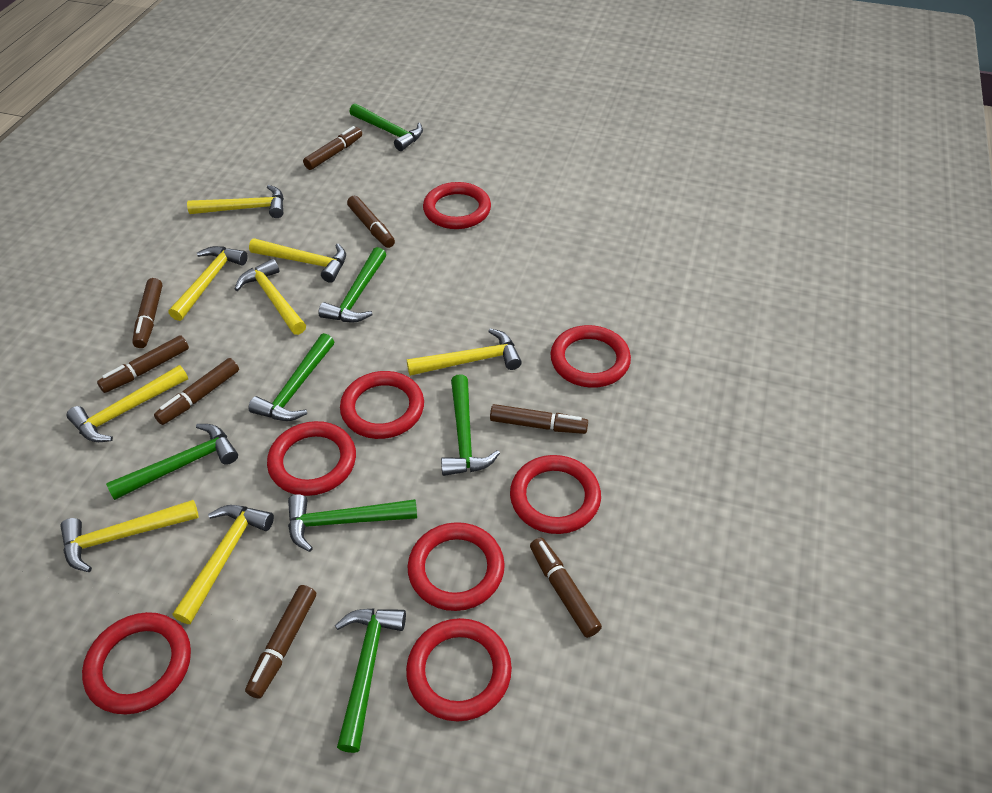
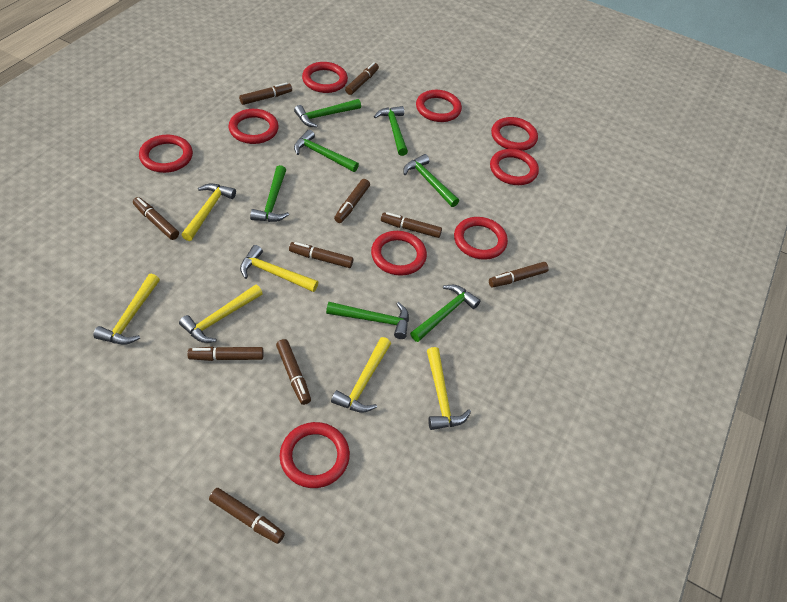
brown marker: [97,335,189,393] [132,278,162,348] [154,358,239,425] [245,585,316,699] [303,126,362,170] [347,196,395,248] [490,404,588,434] [530,538,602,638] = 8 -> [133,197,179,240] [187,347,263,361] [209,488,285,544] [239,83,292,105] [276,339,311,405] [289,242,353,268] [334,179,370,223] [345,62,379,95] [381,212,442,238] [489,262,549,287] = 10
red ring: [82,612,191,715] [267,421,356,496] [340,371,424,439] [406,618,512,721] [407,522,505,611] [423,182,491,229] [510,455,601,534] [550,325,631,388] = 8 -> [139,135,193,173] [228,109,279,144] [280,422,350,488] [302,62,348,93] [371,231,427,276] [416,90,462,122] [454,217,508,260] [490,149,539,185] [491,117,538,151] = 9
yellow hammer: [60,500,199,572] [67,365,188,442] [169,246,248,321] [173,505,274,624] [187,185,284,218] [234,259,306,335] [249,238,346,283] [407,328,522,376] = 8 -> [93,274,160,345] [179,284,263,343] [182,183,236,241] [240,245,318,292] [331,337,391,413] [427,347,471,430] = 6

